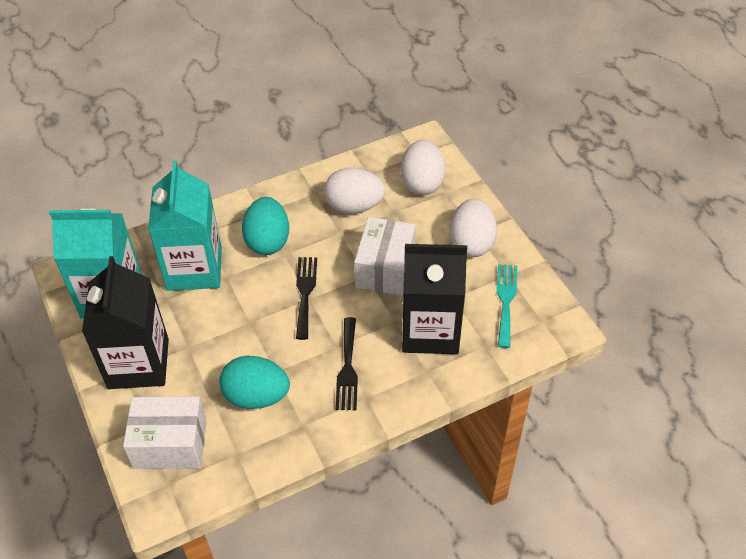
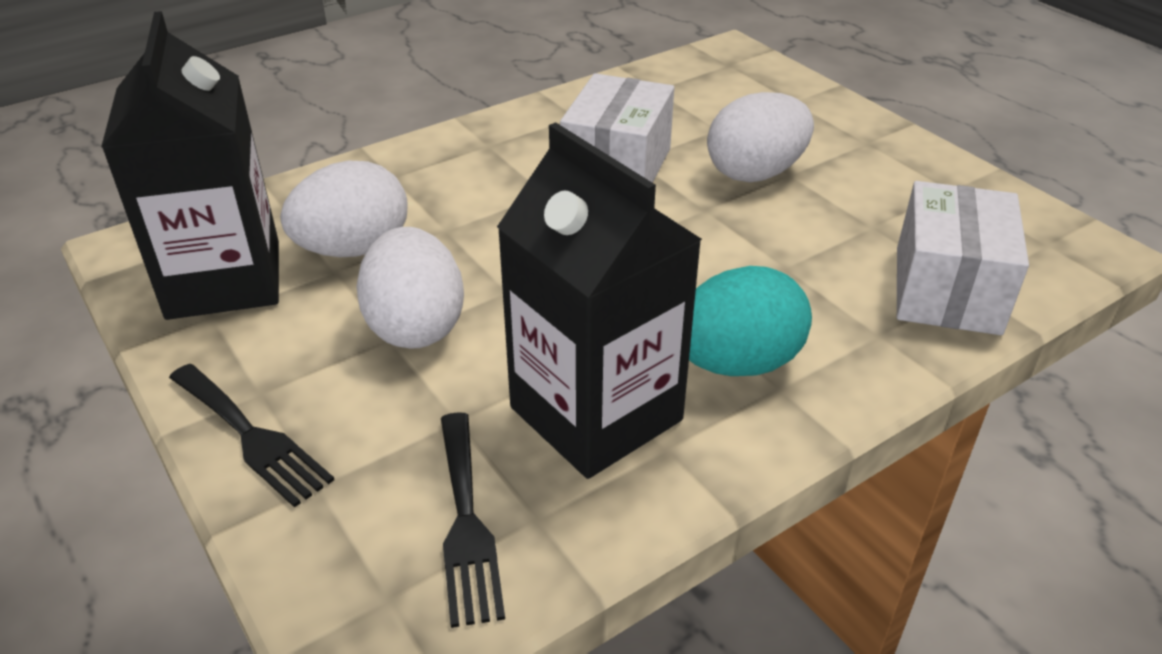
turquoise carton: [49,208,142,319] [148,161,222,291] = 2 -> none = 0
turquoise egg: [219,356,290,409] [242,197,289,255] = 2 -> [689,266,812,376] = 1
turquoise fork: [497,264,517,348] = 1 -> none = 0

